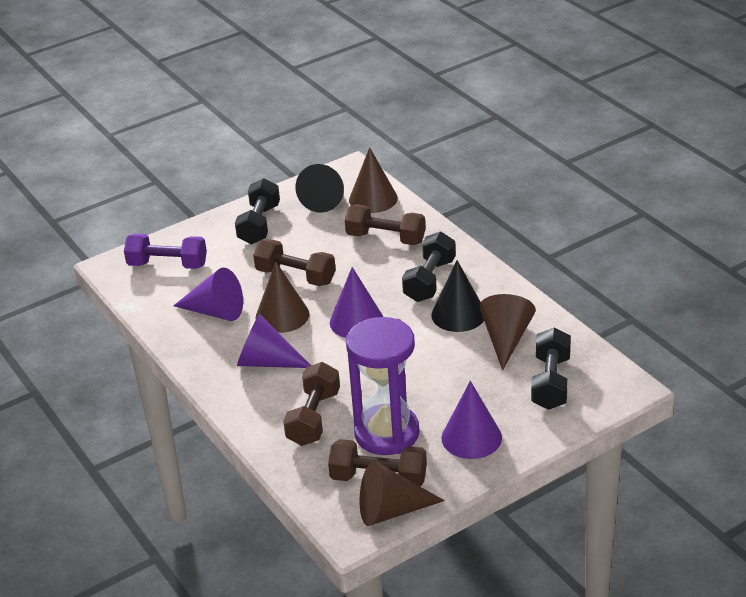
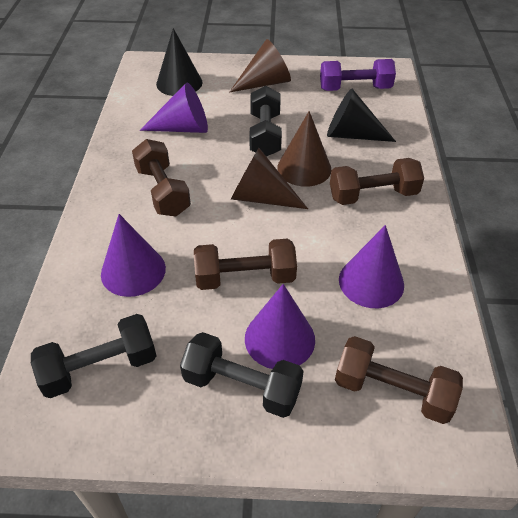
brown cone: [256,262,309,333] [349,147,398,213] [359,461,445,526] [480,294,536,370] = 4 -> [229,39,291,93] [231,148,308,209] [277,111,331,187] = 3
purple hourglass: [346,317,420,455] = 1 -> none = 0

